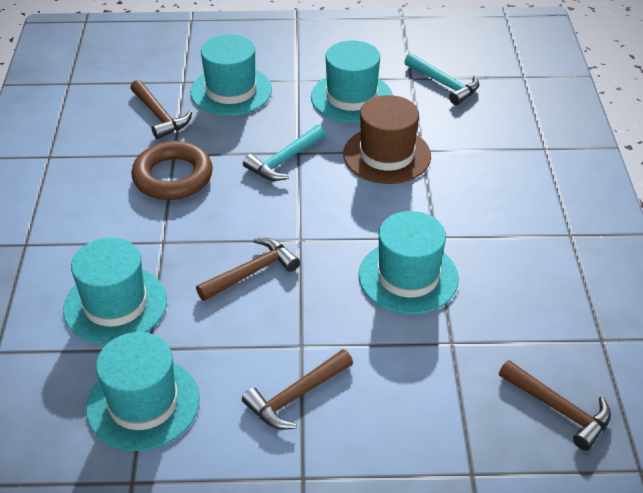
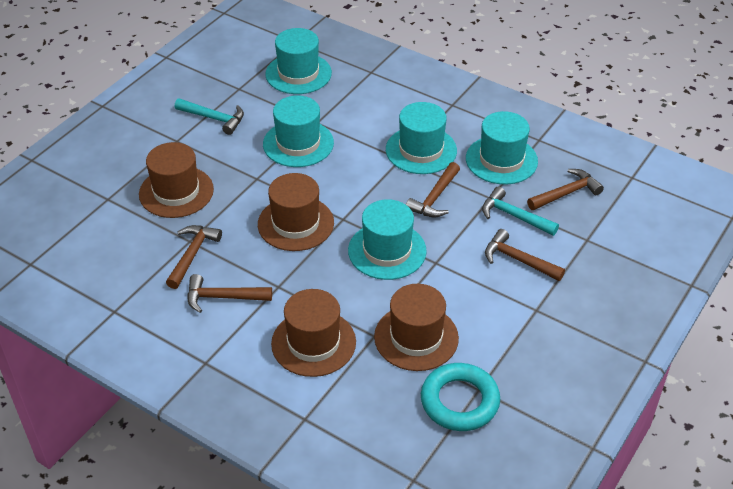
brown hammer: [130,80,192,139] [196,238,300,301] [242,349,353,430] [499,360,611,451] = 4 -> [166,225,222,289] [187,274,272,313] [406,162,460,217] [485,229,565,281] [527,169,604,210] = 5
brown hat: [343,95,431,184] = 1 -> [139,142,214,218] [258,173,334,251] [271,289,356,377] [374,284,459,371] = 4
brown ring: [131,141,213,200] = 1 -> none = 0
turquoise ring: none = 0 -> [421,363,500,431] = 1

